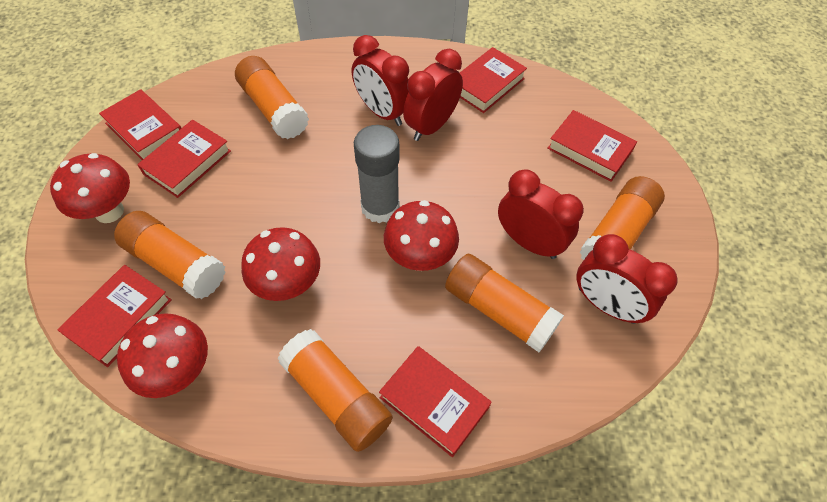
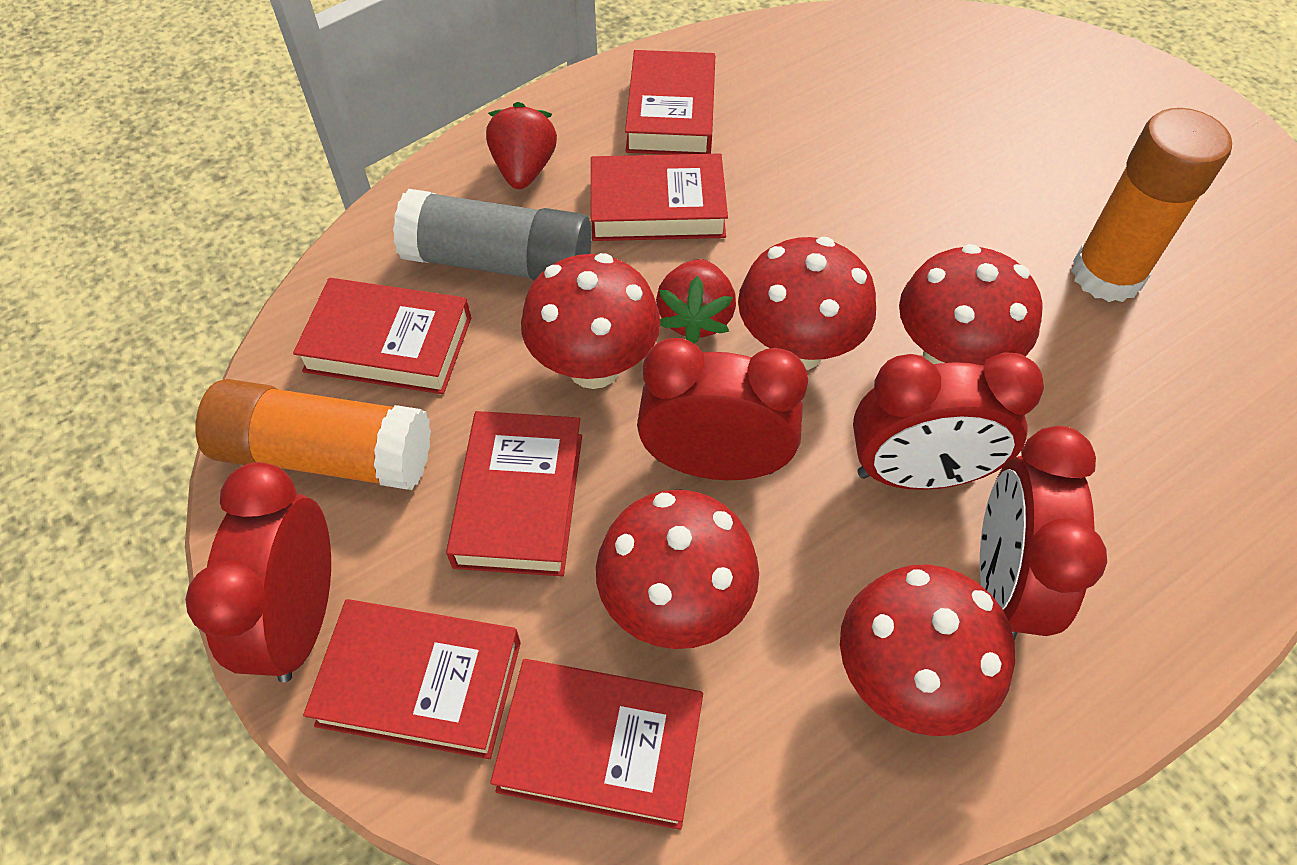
orange glue stick: [114,211,225,299] [235,56,309,139] [277,329,393,452] [445,254,564,352] [580,176,665,260] = 5 -> [195,379,431,490] [1071,108,1232,302] = 2
red mushroom: [50,153,130,223] [117,313,208,398] [241,227,320,301] [384,200,459,271] = 4 -> [521,253,661,389] [596,490,759,649] [738,237,876,370] [840,564,1015,736] [899,244,1042,366] = 5
red strawberry: none = 0 -> [486,102,557,189] [656,259,736,343] = 2

